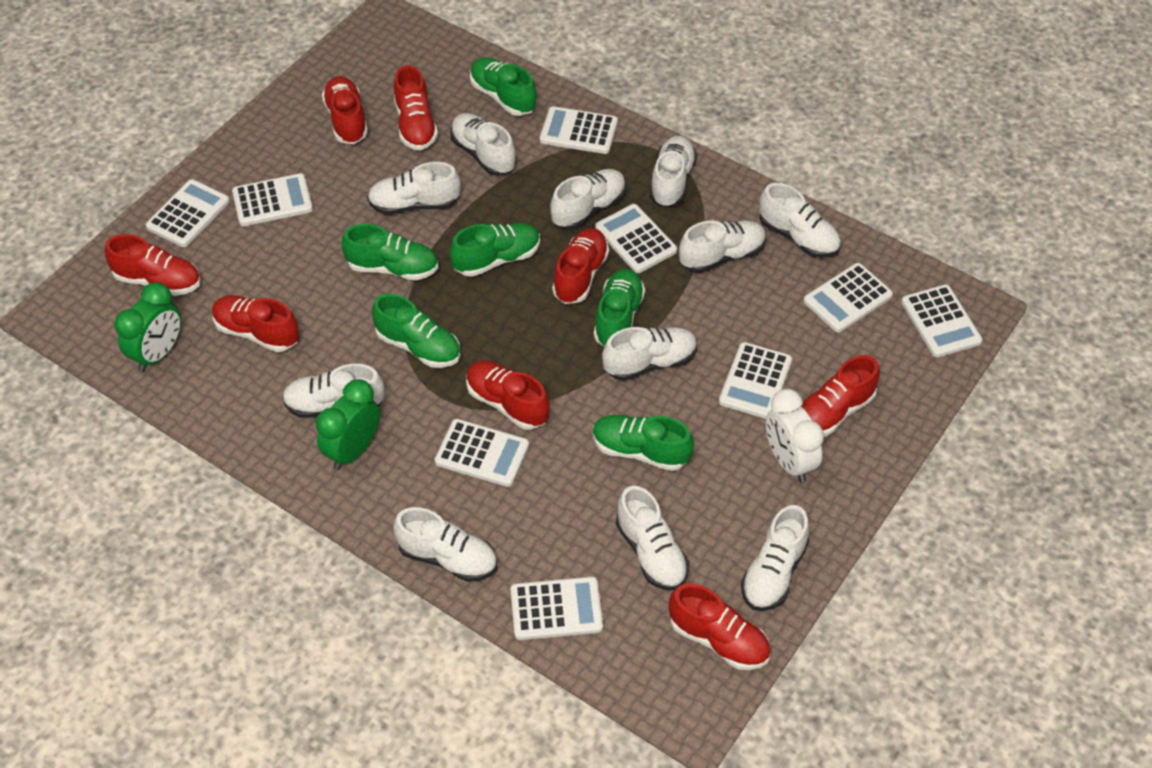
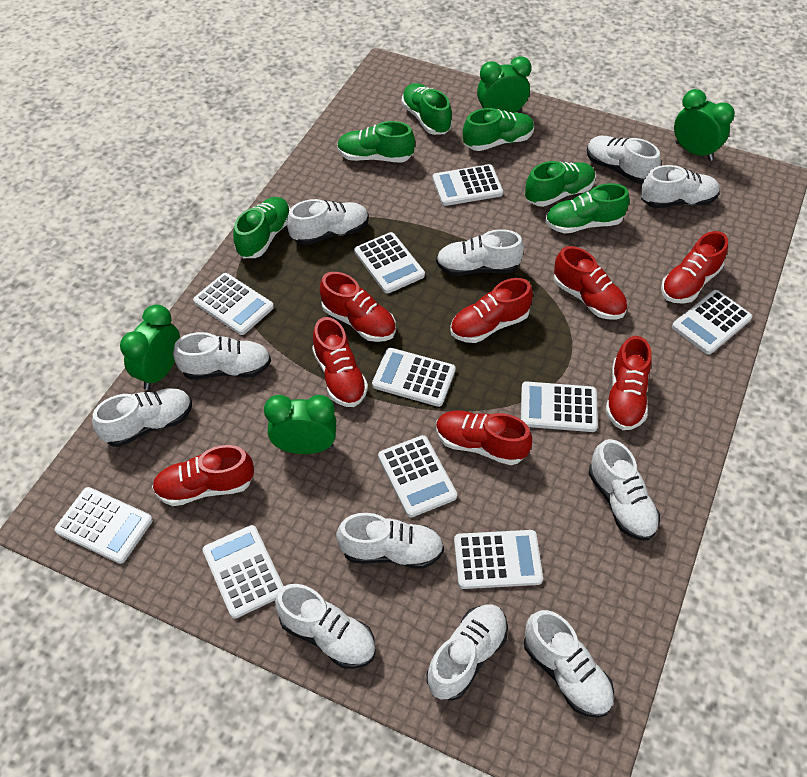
green clock: [115,282,181,372] [316,379,380,470] = 2 -> [120,304,180,390] [264,395,336,454] [477,56,532,113] [674,89,735,161] = 4
white calculator: [146,179,230,247] [232,173,313,226] [434,419,529,487] [510,577,603,640] [540,106,618,154] [595,204,677,273] [719,342,792,419] [804,263,893,332] [901,284,982,357] = 9 -> [55,487,153,564] [193,273,274,335] [203,525,283,619] [354,232,425,294] [372,348,456,407] [378,435,457,518] [433,164,503,206] [454,530,543,589] [521,381,598,432] [672,290,752,355] = 10
white clock: [766,389,824,483] = 1 -> none = 0

